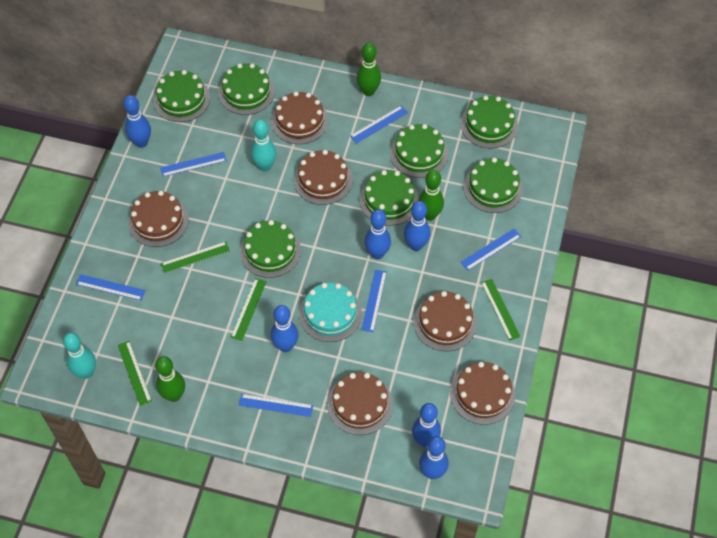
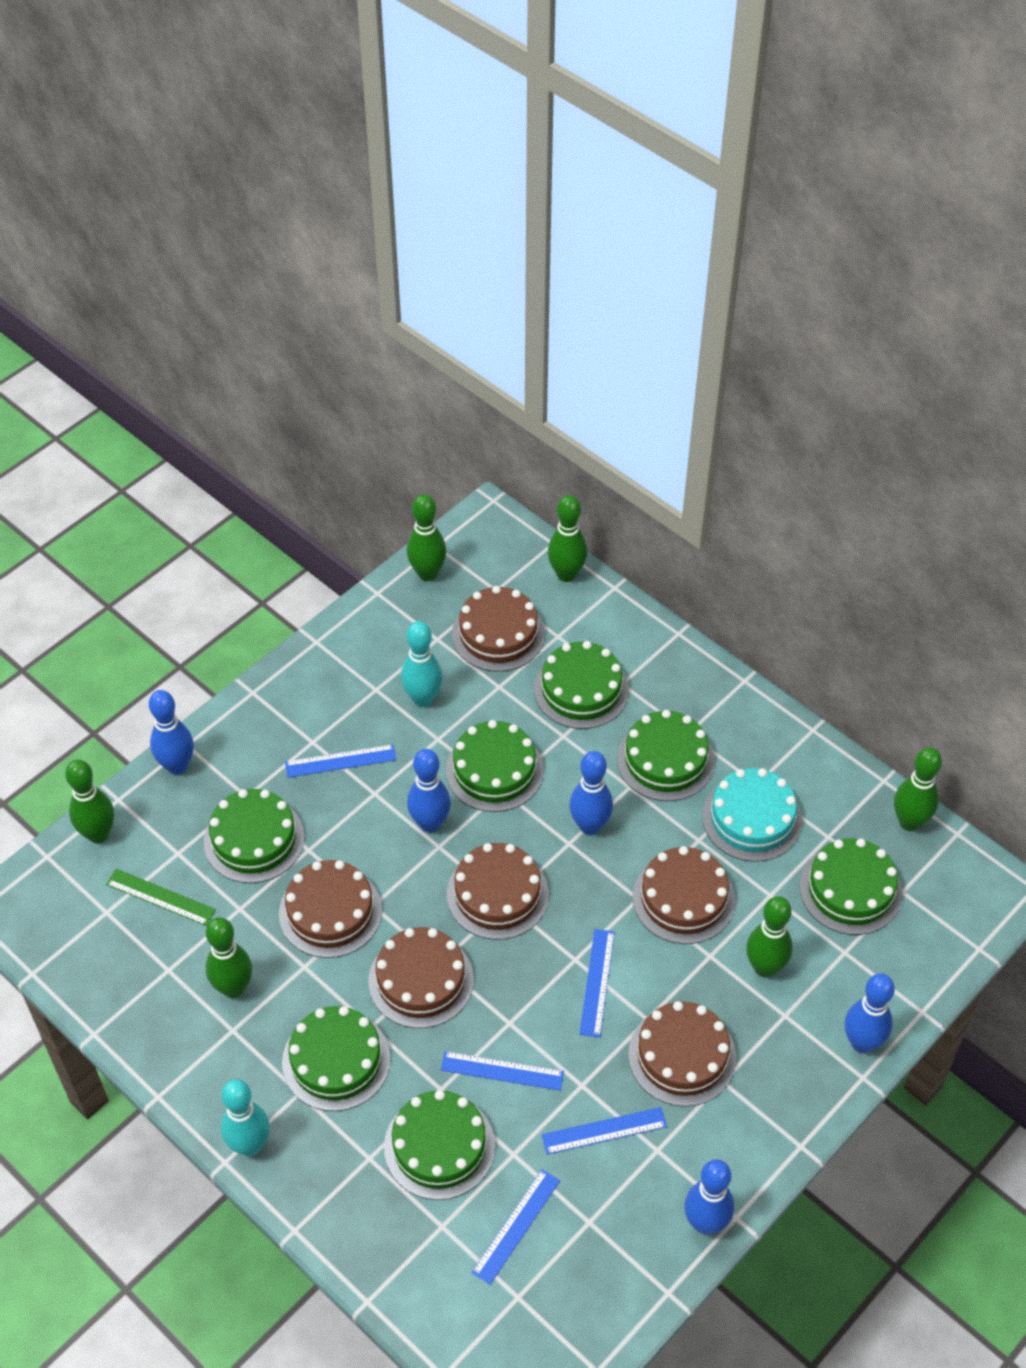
blue bowling pin: [123,95,151,148] [271,305,298,352] [364,209,391,259] [404,201,430,251] [412,403,441,447] [419,436,449,479] = 6 -> [149,690,194,775] [407,749,451,833] [569,751,613,835] [684,1159,734,1235] [845,973,895,1053] = 5
blue ruler: [76,274,146,301] [160,152,227,177] [239,394,313,417] [350,106,408,144] [362,270,387,332] [460,229,521,271] = 6 -> [285,744,396,778] [441,1051,564,1091] [472,1169,560,1285] [542,1107,667,1155] [579,929,615,1037] = 5
green bowling pin: [155,356,185,402] [357,43,381,96] [418,170,444,221] = 3 -> [65,760,114,843] [205,917,252,998] [407,494,446,581] [548,495,587,582] [746,896,793,978] [894,747,942,831] = 6
green ruler: [118,341,152,406] [161,242,230,273] [231,278,267,341] [481,279,520,341] = 4 -> [106,869,216,926] = 1

